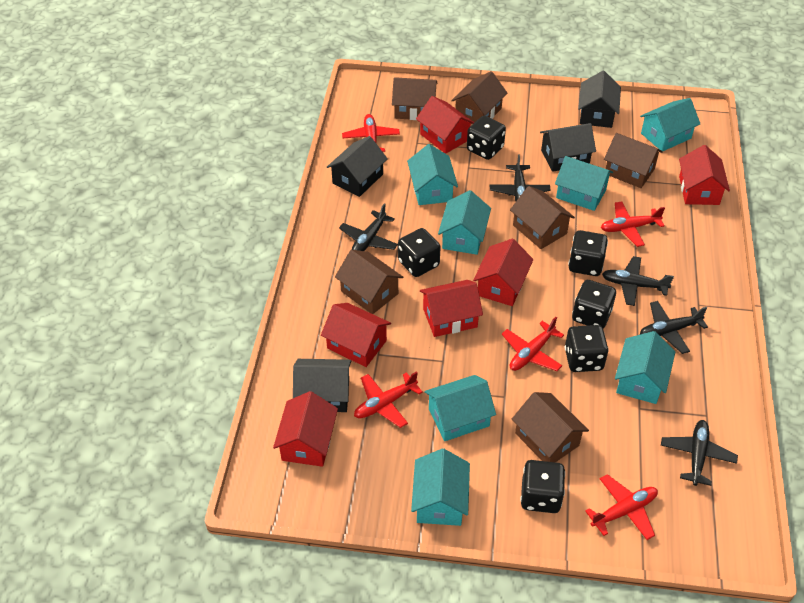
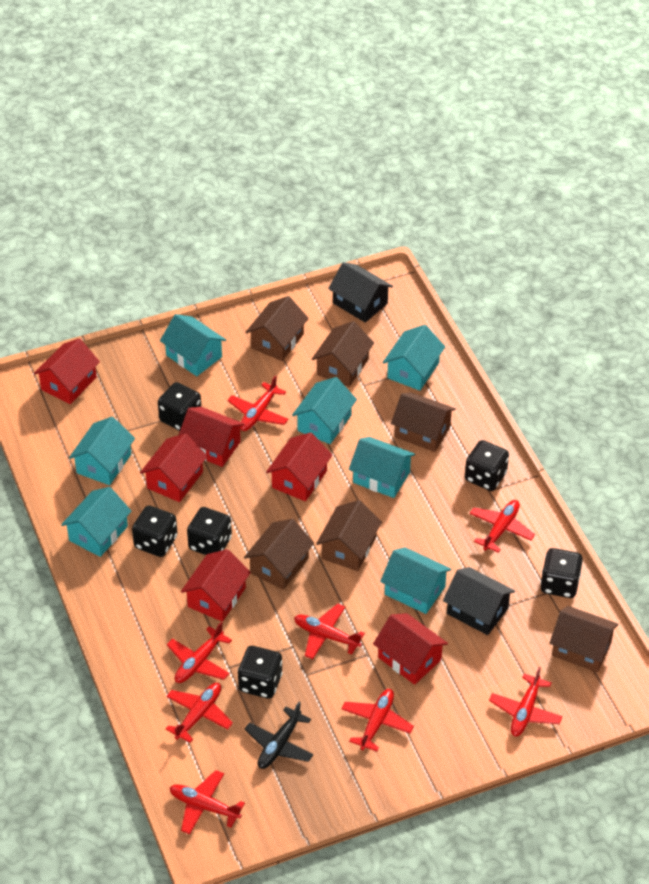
black house: [293,359,351,412] [327,136,388,197] [540,123,596,172] [578,71,621,128] = 4 -> [328,262,393,323] [443,567,515,635] = 2
black plane: [339,203,398,251] [489,154,550,201] [602,256,674,306] [640,301,708,354] [661,420,738,486] = 5 -> [244,702,313,769] = 1
red plane: [342,114,400,152] [354,371,423,428] [502,317,564,371] [585,474,658,540] [601,201,665,247] = 5 -> [166,683,233,743] [167,622,232,683] [170,770,245,834] [228,376,288,431] [294,603,365,659] [342,689,414,752] [470,500,535,553] [489,667,562,736] = 8

